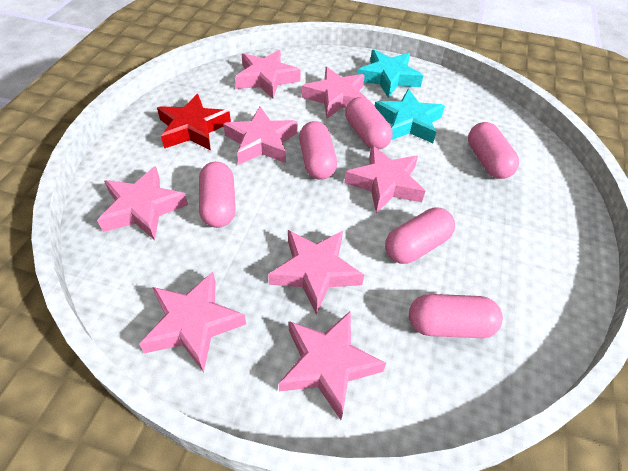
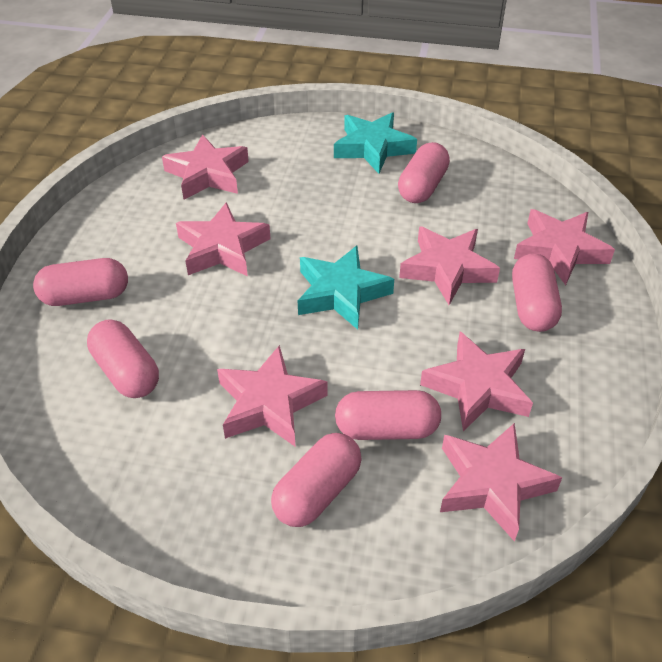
pink star: [97,166,188,240] [139,272,246,372] [223,107,298,165] [235,50,301,99] [268,230,364,315] [278,311,386,420] [302,67,366,119] [344,145,425,213] = 8 -> [162,134,249,200] [176,202,271,277] [217,345,328,447] [399,226,500,305] [420,331,533,432] [440,423,562,542] [514,209,615,285] = 7
red star: [157,94,231,151] = 1 -> none = 0

